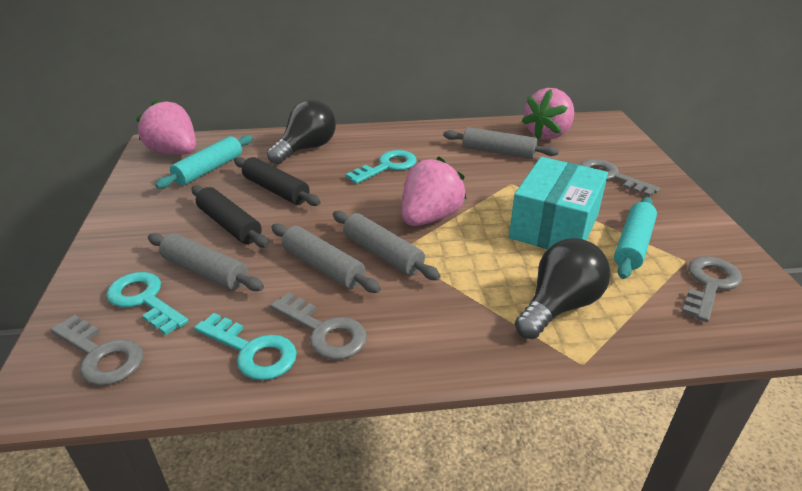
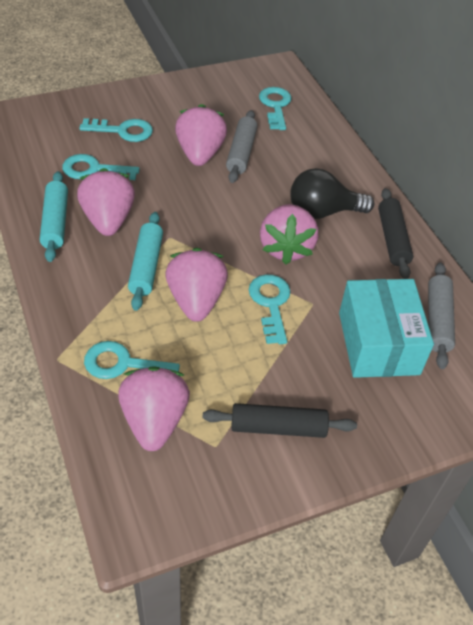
black light bulb: [267,100,336,164] [515,238,610,339] = 2 -> [290,168,374,219] = 1
grey key: [50,315,143,386] [270,293,367,360] [580,159,660,197] [682,257,742,322] = 4 -> none = 0
grey rolling pin: [148,233,264,291] [271,224,381,293] [333,211,441,280] [443,127,559,159] = 4 -> [226,110,258,183] [428,262,455,369] = 2
pink strawberry: [136,99,196,155] [402,157,467,226] [522,88,574,140] = 3 -> [77,168,135,236] [118,366,190,451] [165,248,228,322] [175,104,227,166] [260,204,318,264] = 5
turquoise key: [106,272,189,335] [194,313,297,380] [346,150,417,184] = 3 -> [62,154,140,180] [79,118,153,142] [84,341,180,379] [249,274,291,344] [259,87,292,130] = 5

